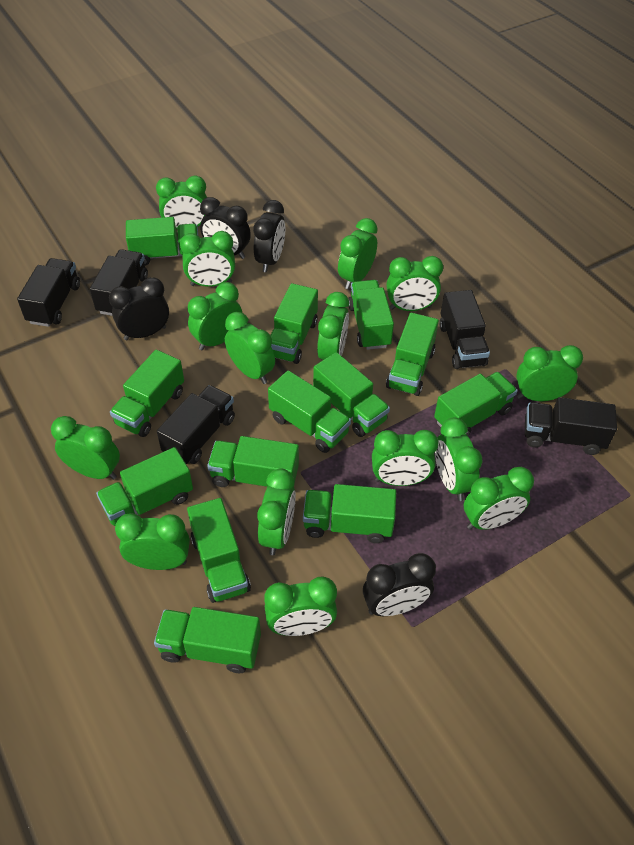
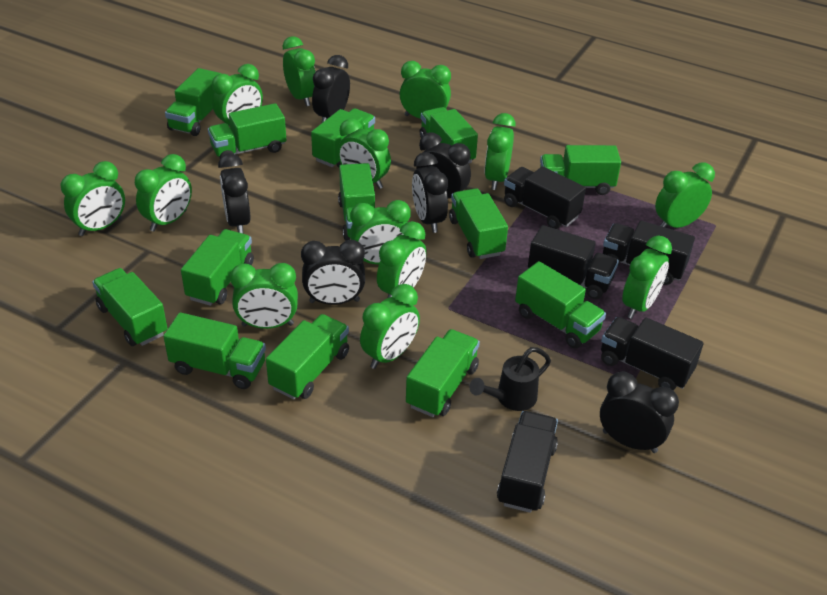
black clock: [109,277,169,340] [200,197,251,259] [253,200,285,272] [363,553,436,616] = 4 -> [218,154,251,234] [301,240,365,305] [312,55,350,123] [412,152,448,233] [416,132,471,198] [600,371,679,453] = 6
black watering can: none = 0 -> [469,347,551,411] = 1
green clock: [51,416,120,480] [115,513,190,570] [156,176,207,229] [180,231,235,287] [188,282,242,350] [225,312,275,384] [257,468,296,555] [264,576,337,636] [317,292,349,360] [338,218,378,289] [372,430,439,486] [387,256,443,311] [435,418,482,501] [464,467,534,530] [516,345,583,401] = 15 -> [61,161,125,236] [135,154,192,232] [212,64,263,126] [230,263,298,329] [283,36,316,106] [338,118,391,189] [350,200,411,264] [360,284,420,369] [377,221,427,298] [400,61,451,119] [485,113,516,190] [622,236,672,319] [655,162,715,228] = 13

